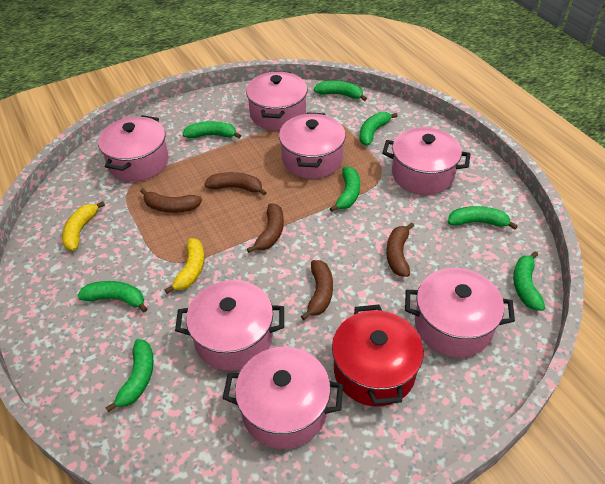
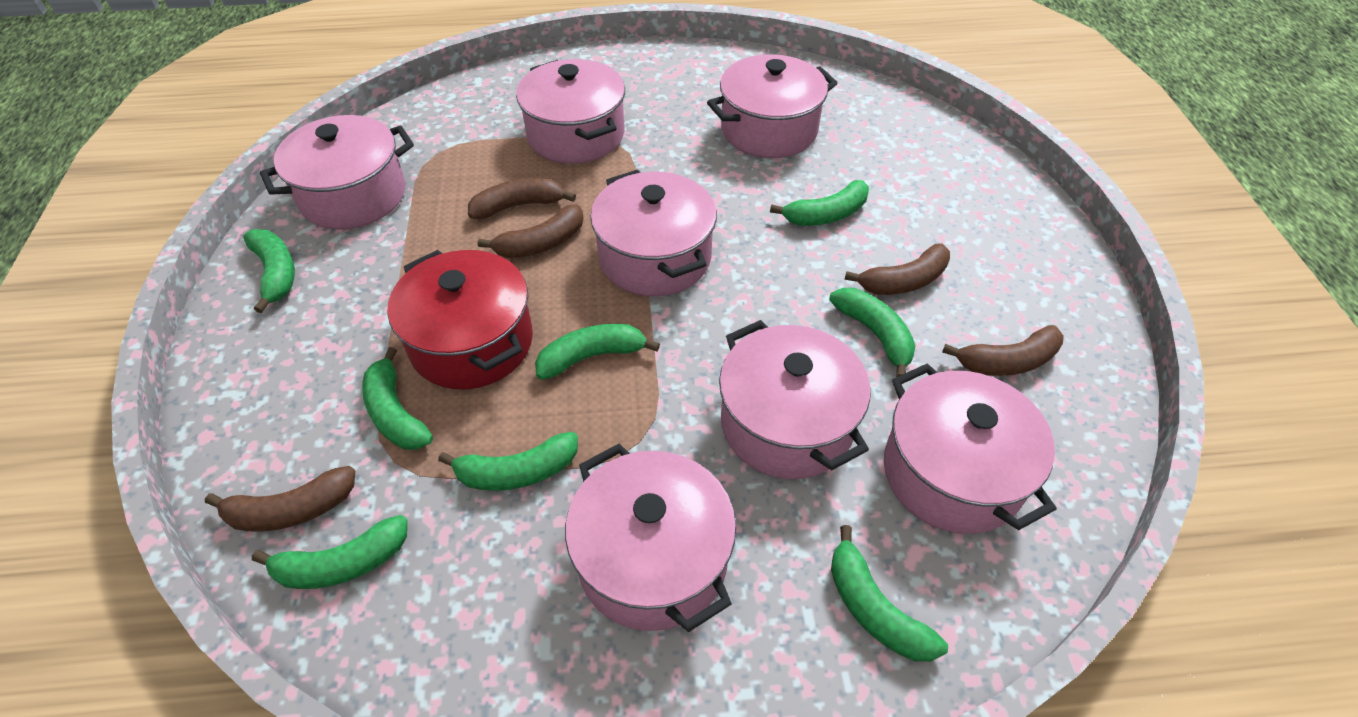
yellow banana: [62,201,105,251] [165,238,205,294] = 2 -> none = 0

